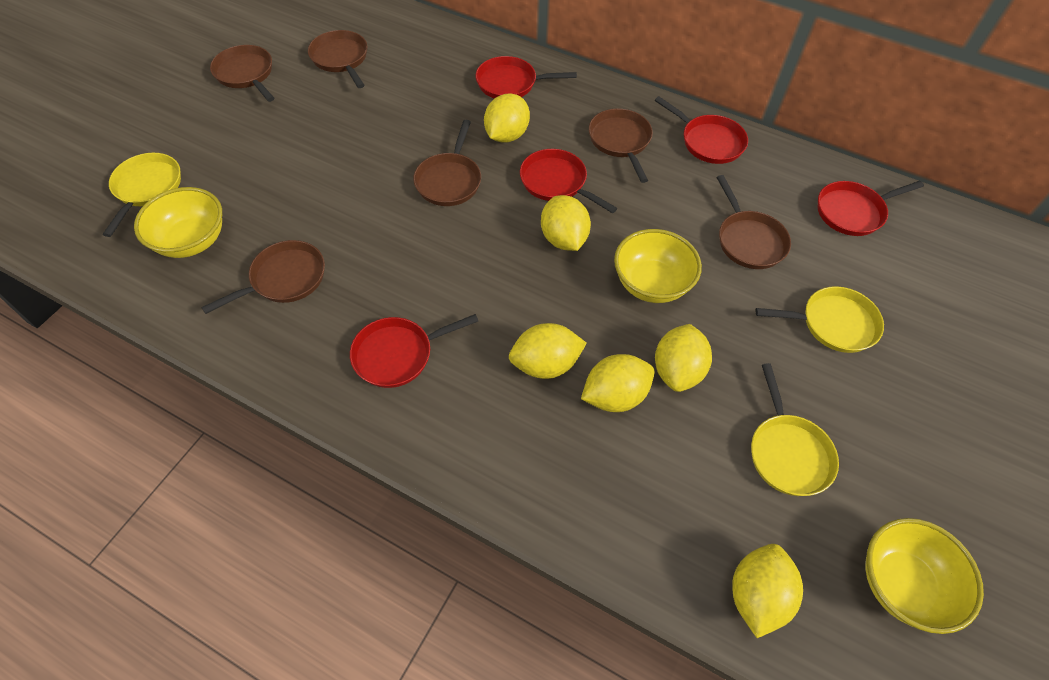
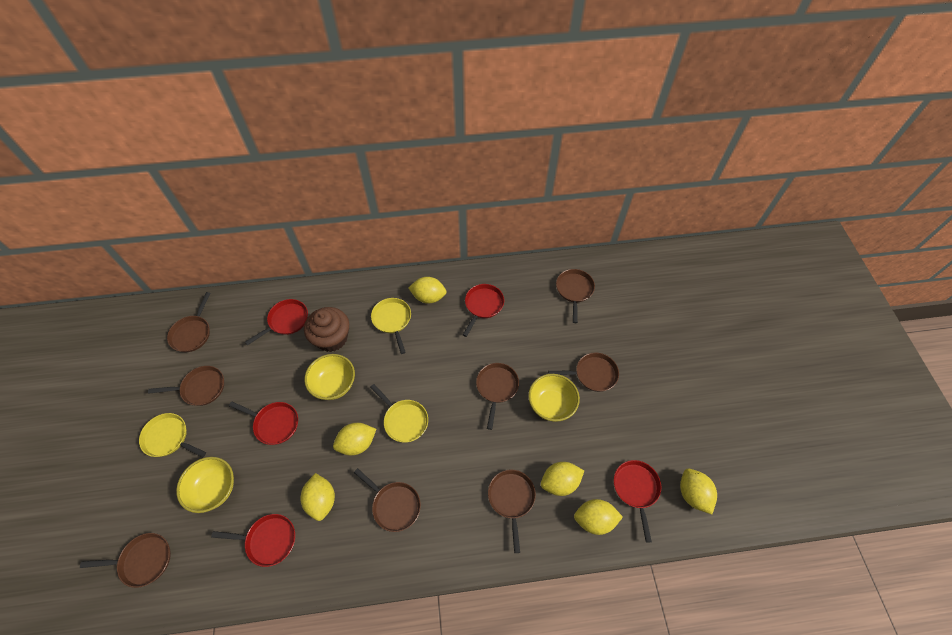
brown cupcake: none = 0 -> [304,307,349,352] = 1
brown pan: [201,240,325,314] [210,45,274,102] [308,30,368,88] [413,120,481,206] [589,108,653,183] [716,175,791,269] = 6 -> [80,533,171,588] [148,366,224,406] [167,292,211,352] [354,468,421,532] [476,363,519,430] [488,470,536,553] [548,353,619,392] [556,269,595,323] = 8

